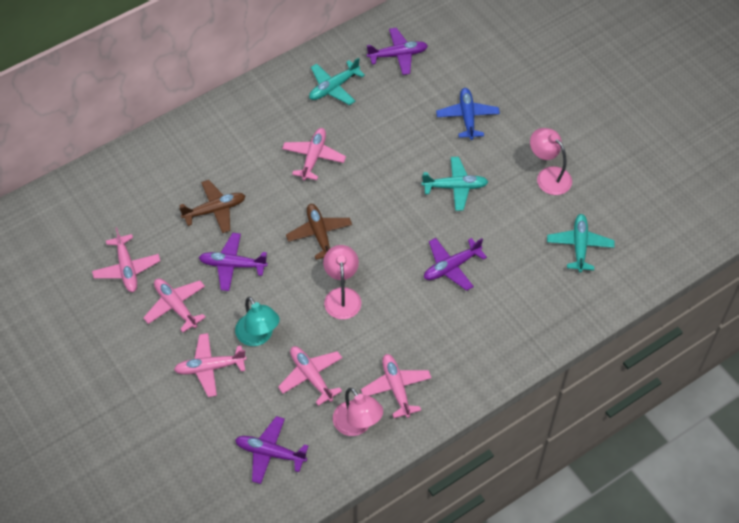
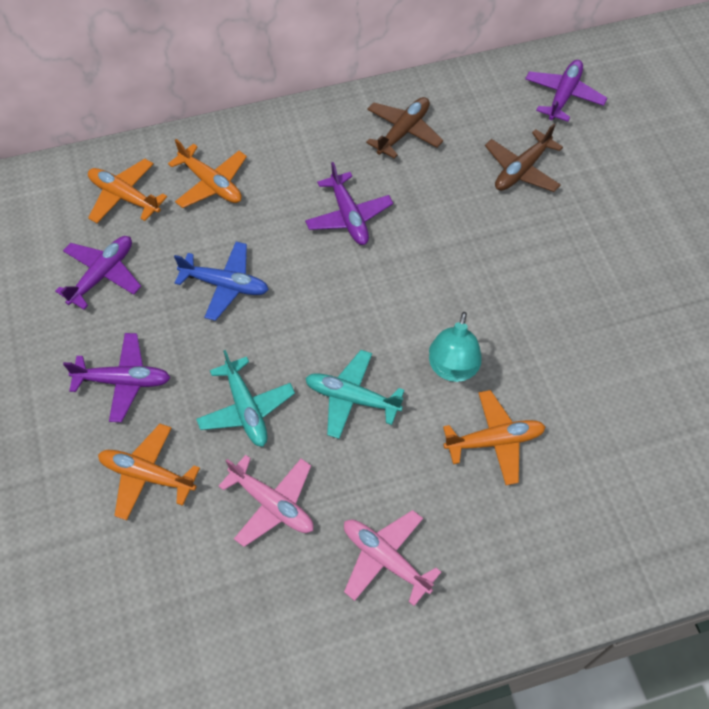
orange plane: none = 0 -> [88,159,167,223] [98,424,200,520] [168,139,247,208] [443,390,545,485] = 4
pink lamp: [323,245,361,319] [333,388,383,436] [530,128,572,195] = 3 -> none = 0
pink plane: [92,227,160,292] [143,278,206,332] [174,333,247,397] [278,346,342,406] [282,128,346,181] [361,354,431,418] = 6 -> [219,455,313,547] [344,510,441,606] = 2
turquoise plane: [309,57,365,105] [421,157,488,211] [547,214,614,273] = 3 -> [196,350,295,447] [305,350,404,439] = 2

